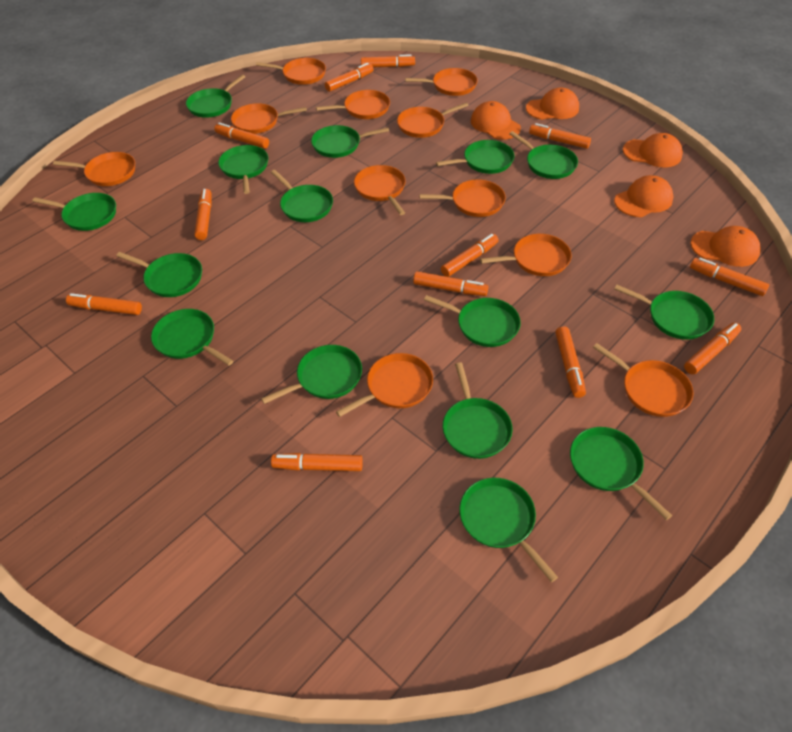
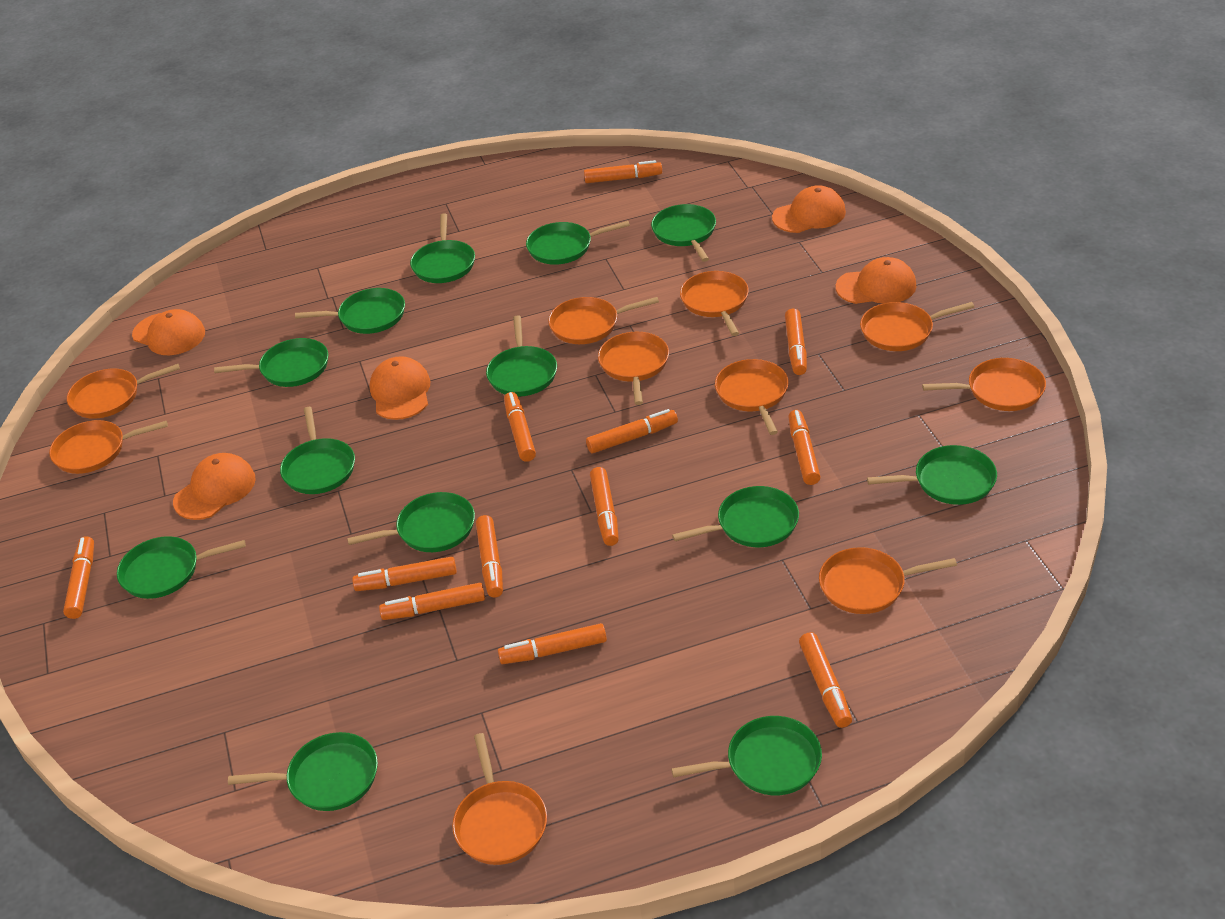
green pan: [32,193,116,231] [116,252,202,297] [151,309,233,366] [186,75,245,118] [218,145,268,194] [261,345,362,404] [271,170,333,222] [311,125,389,158] [424,295,521,347] [436,140,514,174] [443,363,513,459] [459,478,558,582] [509,131,578,179] [570,427,672,520] [614,285,714,340] = 15 -> [117,536,246,599] [214,338,328,387] [228,732,378,811] [280,407,355,494] [295,288,405,334] [347,492,475,552] [410,213,475,283] [486,315,557,397] [526,221,630,265] [651,204,716,262] [671,716,822,795] [672,486,799,547] [867,445,997,505] = 13
orange pan: [53,152,135,186] [231,103,307,134] [256,58,326,85] [316,90,390,119] [336,353,433,417] [354,165,406,215] [397,102,469,138] [405,68,478,96] [419,180,506,217] [480,234,572,276] [593,343,694,417] = 11 -> [49,420,168,474] [67,364,180,419] [452,733,547,865] [548,297,659,344] [598,332,669,405] [680,271,749,336] [715,359,789,435] [819,547,957,614] [860,302,974,351] [922,358,1046,411] = 10

